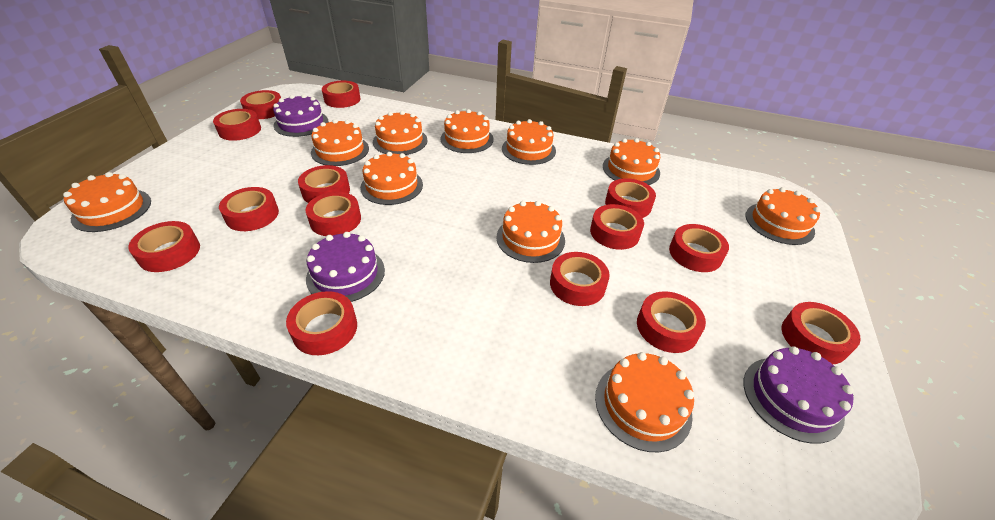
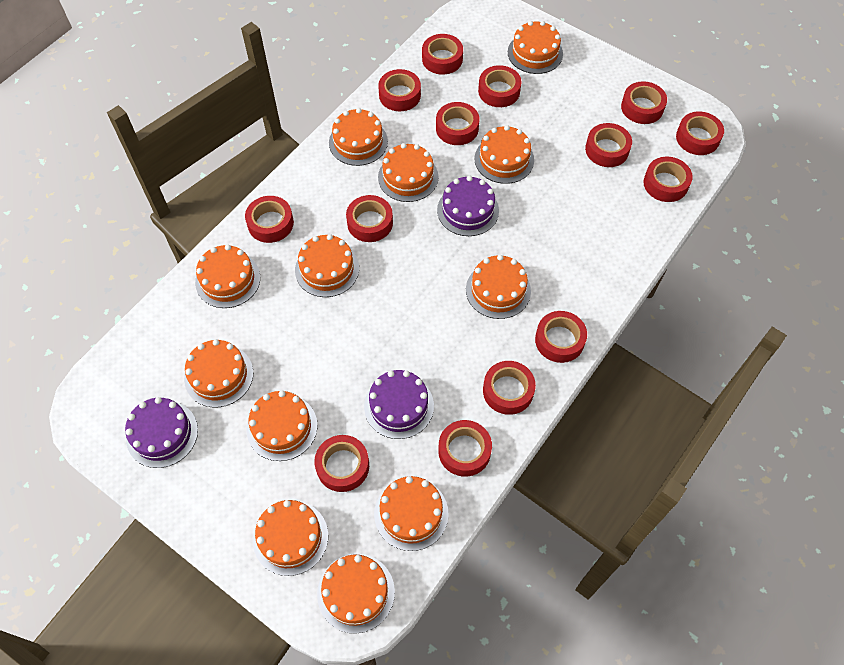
orange cake: [63,172,151,232] [311,119,369,166] [360,152,423,205] [373,111,428,155] [440,109,494,153] [496,201,565,263] [502,119,556,165] [595,352,694,452] [603,138,661,185] [745,187,821,245] = 10 -> [184,339,253,407] [195,245,260,308] [247,391,317,461] [253,500,328,576] [295,234,359,297] [317,554,395,634] [329,108,388,166] [374,476,448,551] [378,143,439,202] [466,255,531,319] [474,125,534,184] [508,21,563,74] = 12

